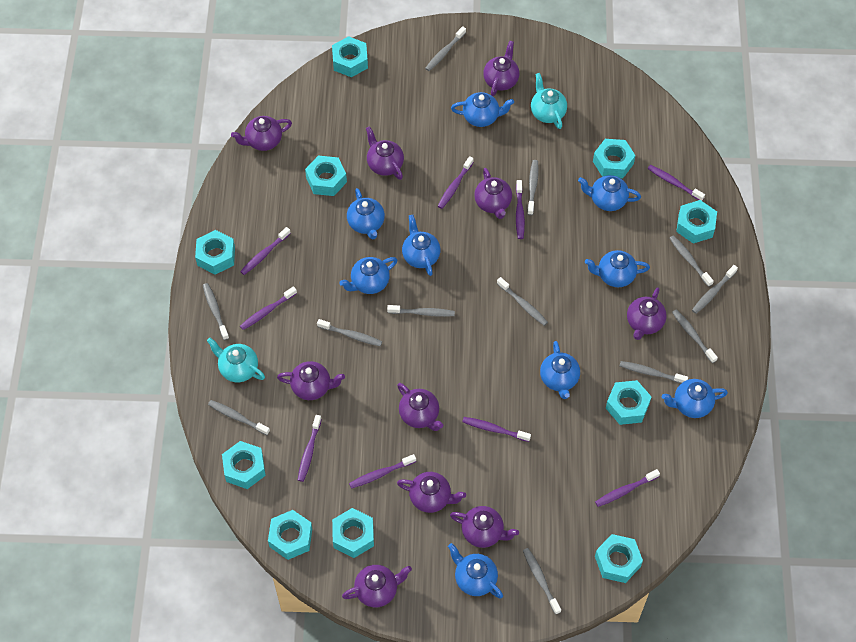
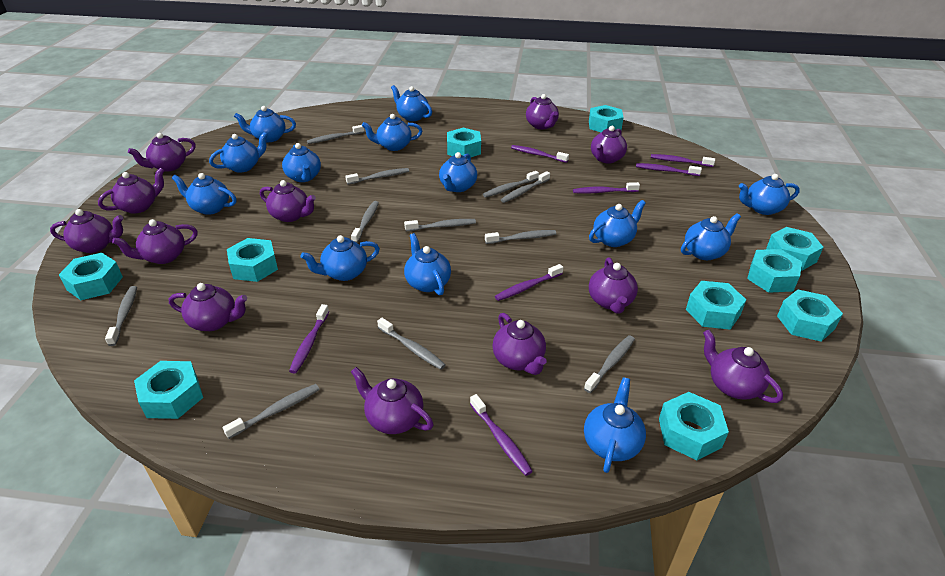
blue teapot: [339,257,397,294] [347,188,385,239] [402,215,440,276] [448,543,503,599] [451,92,514,127] [540,341,580,399] [578,175,641,211] [585,250,650,287] [662,379,728,418] = 9 -> [172,173,237,215] [209,132,268,173] [234,106,296,142] [282,143,321,182] [301,235,380,281] [362,114,422,151] [391,85,432,121] [404,233,451,295] [439,152,477,192] [584,377,646,473] [589,200,646,247] [681,213,741,260] [739,174,800,215] = 13
grey toothbrush: [203,283,229,340] [208,400,270,435] [317,319,382,346] [387,305,455,317] [425,26,466,71] [497,277,548,326] [523,548,561,615] [527,160,539,215] [619,361,688,384] [669,235,714,287] [672,309,718,363] [692,265,738,314] = 12 -> [105,286,137,346] [223,384,320,439] [307,125,364,144] [345,168,409,184] [351,201,379,243] [377,318,446,370] [404,219,476,231] [483,171,539,198] [485,230,556,244] [501,171,550,203] [584,335,635,393] = 11
purple teapot: [231,116,292,151] [277,361,345,400] [342,565,412,607] [366,126,404,180] [397,383,443,431] [397,472,466,513] [450,506,519,548] [474,168,512,219] [483,41,519,96] [627,287,667,340] = 10 -> [50,209,124,253] [98,168,165,214] [112,219,198,264] [128,133,195,172] [169,283,247,331] [260,180,316,222] [351,367,433,434] [492,313,546,375] [526,94,559,130] [589,257,638,314] [591,126,627,164] [703,330,783,403] = 12
purple toothbrush: [240,227,291,275] [240,286,297,330] [298,415,322,482] [349,454,416,489] [438,156,474,209] [462,417,531,442] [516,180,525,239] [595,469,660,507] [648,165,705,201] = 9 -> [289,304,329,374] [470,394,533,476] [495,264,563,301] [511,145,569,163] [573,182,640,194] [636,163,702,176] [651,154,715,167] = 7
turquoise teapot: [207,338,265,382] [531,73,567,129] = 2 -> none = 0

